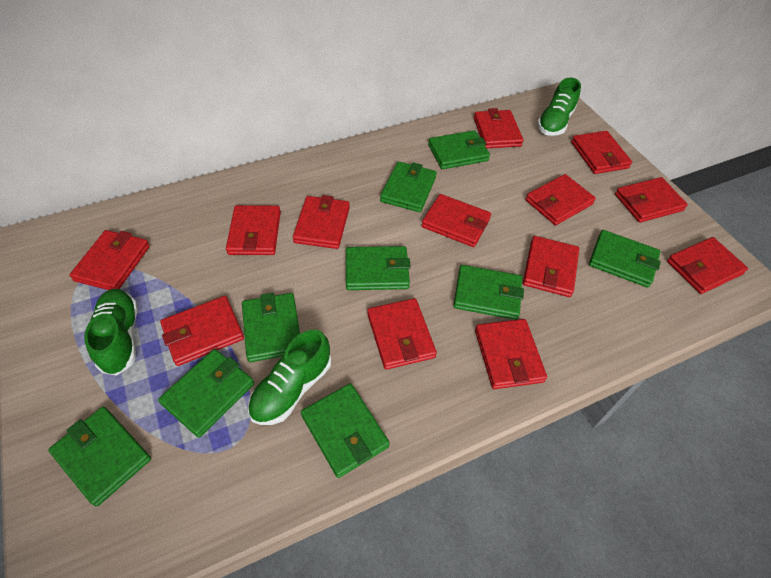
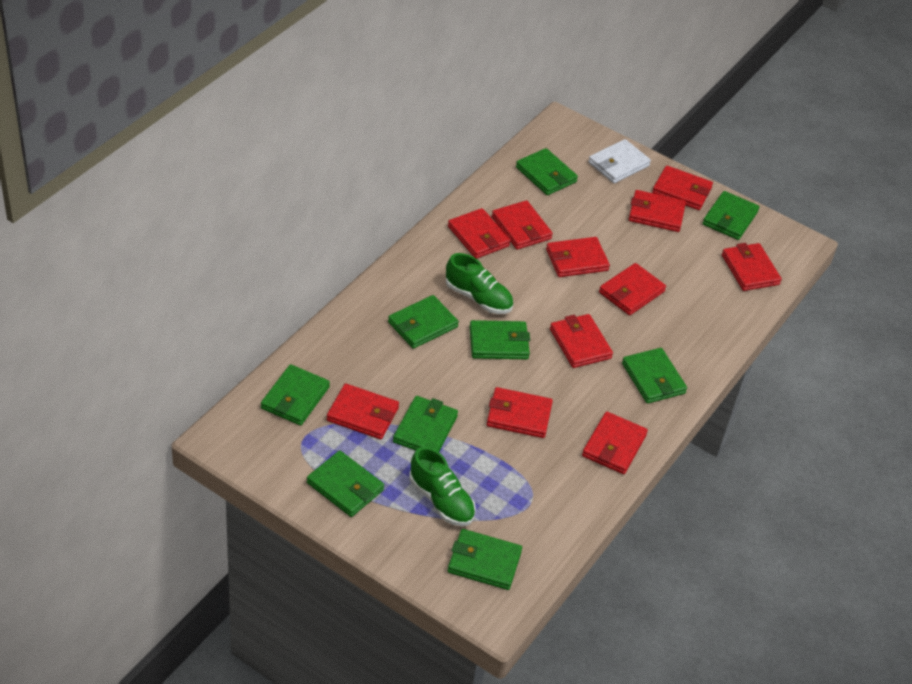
green shoe: [84,289,138,376] [248,330,331,425] [537,78,581,136] = 3 -> [409,447,476,526] [446,253,513,314] = 2
red wallet: [69,230,150,290] [160,296,244,366] [226,205,281,255] [293,195,350,249] [367,298,437,370] [422,194,491,247] [474,108,524,148] [475,319,547,389] [523,236,579,297] [526,174,596,225] [571,131,632,174] [615,177,688,223] [667,237,748,294] = 13 -> [327,383,399,439] [448,208,511,259] [487,387,553,438] [492,200,553,250] [546,237,610,277] [550,314,613,368] [582,412,648,474] [599,263,666,315] [629,190,686,232] [652,166,713,210] [722,243,782,291] = 11
white wallet: none = 0 -> [588,139,651,183] = 1

